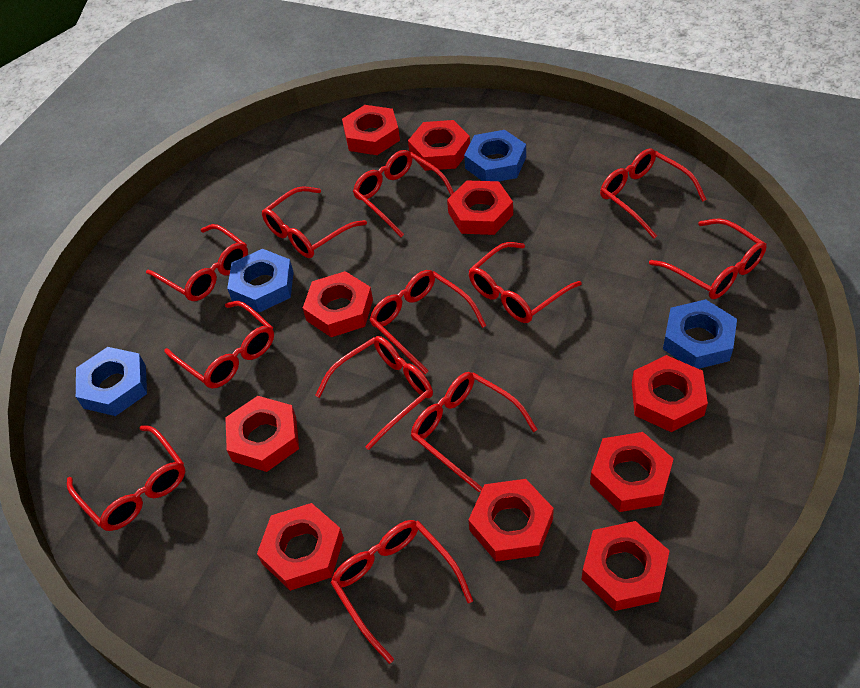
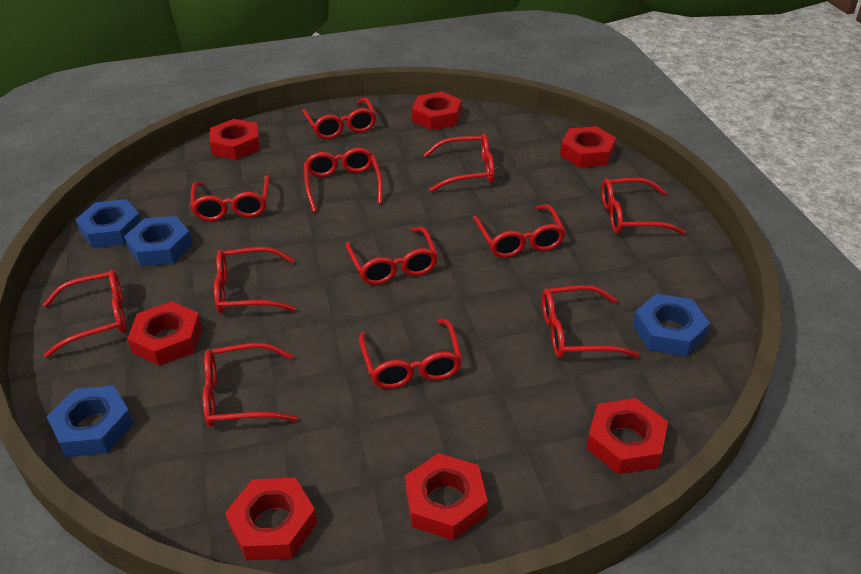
red nut: [225,396,299,472] [257,503,344,591] [303,271,373,337] [342,105,400,155] [408,120,470,171] [447,180,513,235] [468,479,554,562] [582,521,670,611] [590,432,674,512] [632,355,708,432] = 10 -> [127,301,202,366] [209,119,260,160] [225,478,317,560] [405,453,488,540] [412,91,462,130] [560,126,616,168] [586,398,668,474] = 7

